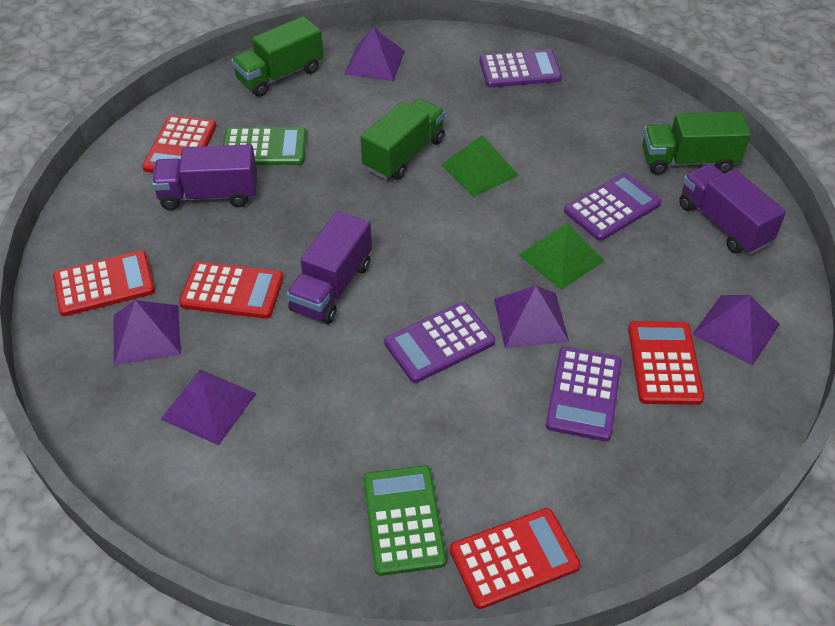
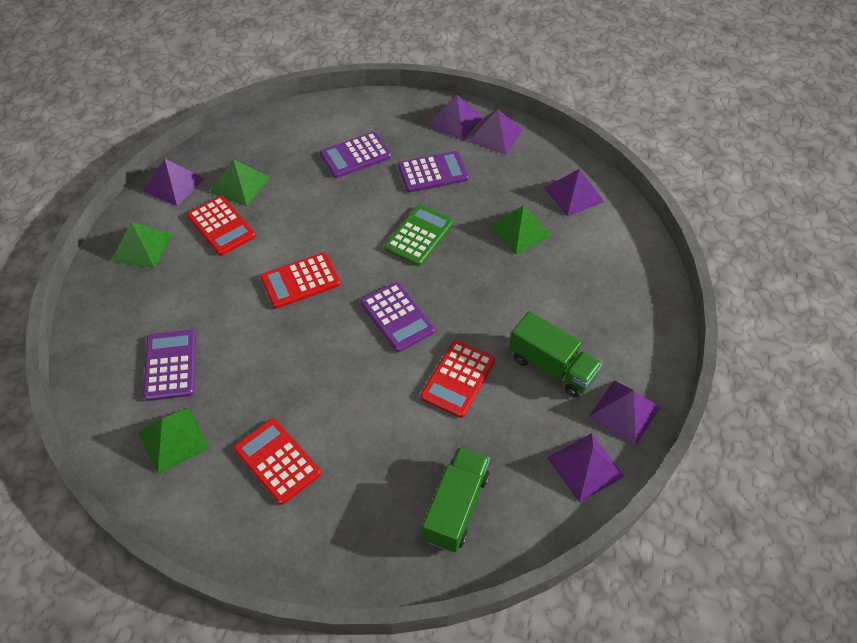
green calculator: [223,127,307,165] [363,465,446,576] = 2 -> [384,205,453,266] = 1
green pyramid: [441,135,519,197] [519,223,604,290] = 2 -> [111,222,172,268] [139,407,210,474] [210,159,270,206] [488,205,551,255] = 4
green truck: [231,16,323,97] [361,99,445,180] [642,112,751,175] = 3 -> [422,447,490,552] [509,311,602,397] = 2
purple pyramid: [114,300,181,365] [161,369,257,445] [344,27,405,81] [494,286,569,348] [692,295,780,366] = 5 -> [143,159,205,206] [428,95,483,140] [468,109,523,155] [544,169,604,217] [547,433,625,503] [589,380,661,446] = 6
purple truck: [152,144,257,210] [286,211,372,324] [679,164,786,255] = 3 -> none = 0
red calculator: [53,251,155,316] [142,115,216,173] [179,262,284,319] [450,508,581,609] [628,321,704,405] = 5 -> [187,196,256,256] [233,418,321,505] [260,253,341,309] [420,340,495,418] = 4

